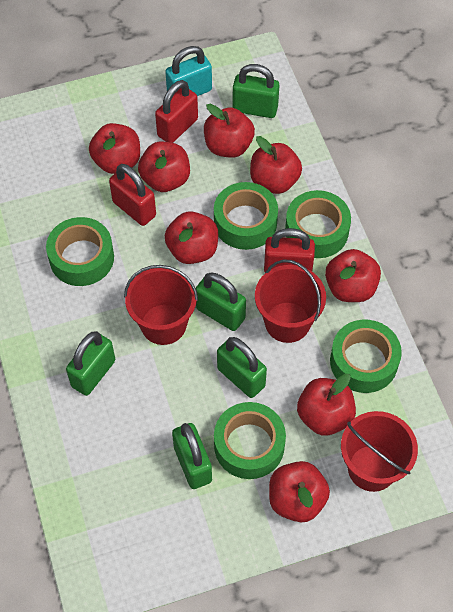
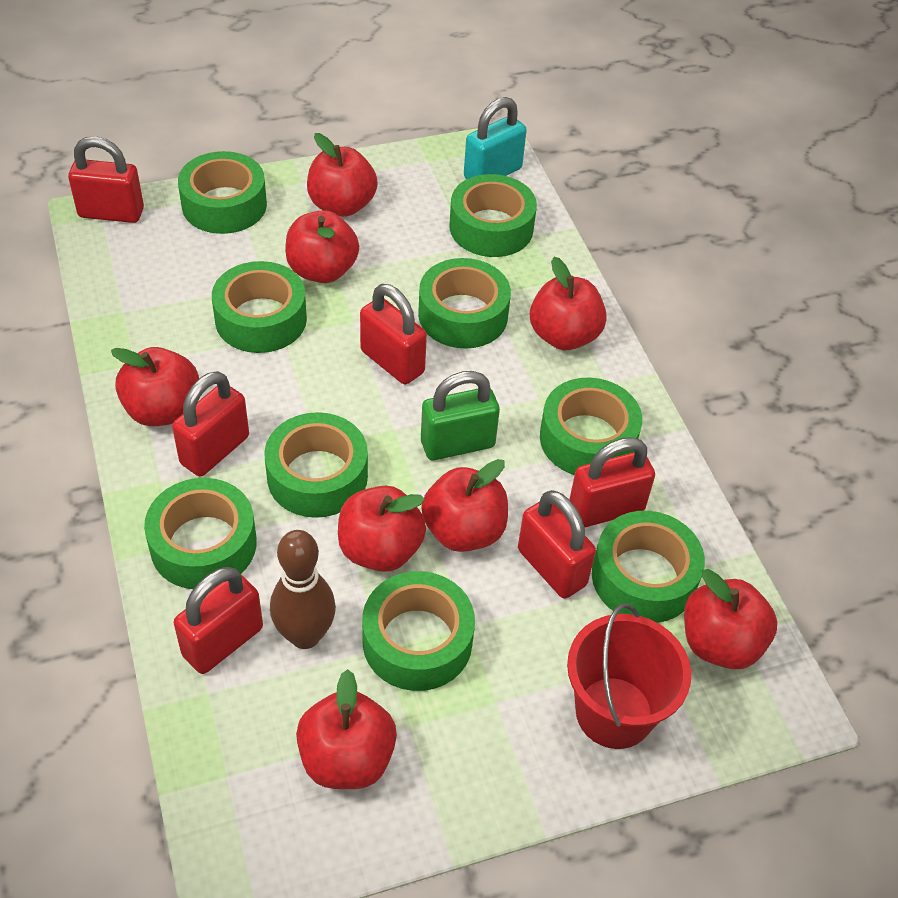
brown bowling pin: none = 0 -> [270,530,336,649] = 1
green padlock: [66,331,115,396] [172,423,212,489] [196,272,246,331] [217,337,267,398] [233,64,280,118] = 5 -> [421,371,500,460] = 1
green tape: [46,217,114,286] [214,182,278,250] [214,402,286,479] [285,190,351,258] [330,320,402,393] = 5 -> [144,478,257,589] [178,151,267,234] [212,261,307,353] [264,412,368,518] [362,571,475,691] [418,258,511,349] [449,174,537,257] [540,377,642,475] [592,511,705,623] = 9
red bucket: [124,265,198,345] [255,259,326,343] [341,411,418,492] = 3 -> [567,604,691,749] = 1
red padlock: [109,164,156,226] [155,80,198,143] [264,228,315,272] = 3 -> [68,136,144,223] [172,371,249,477] [174,567,263,674] [360,284,427,384] [518,490,596,598] [569,437,655,527] = 6

